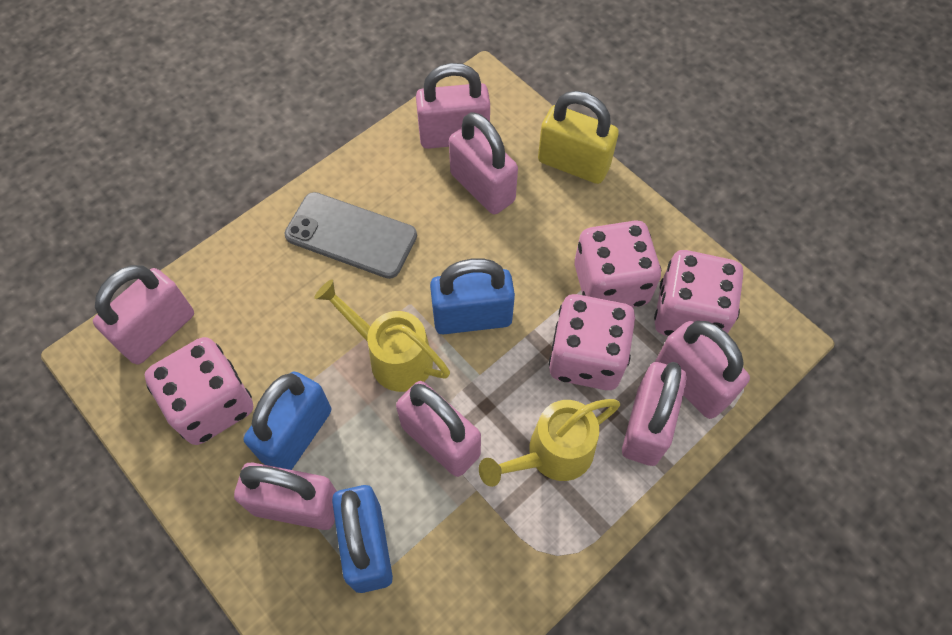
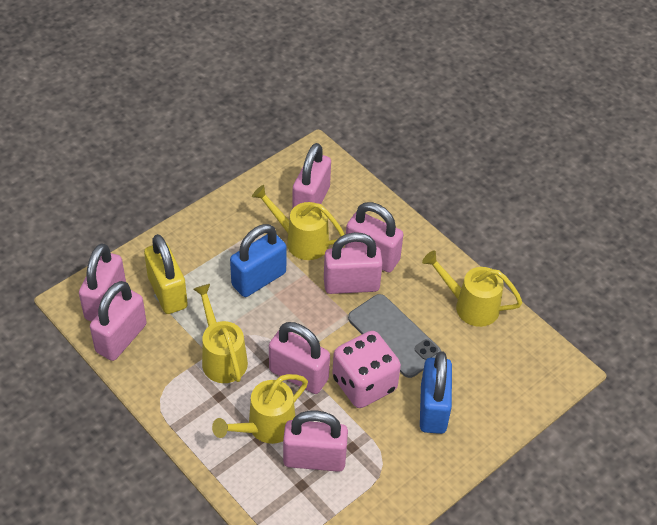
blue padlock: [244,371,331,470] [332,485,393,593] [430,258,515,335] = 3 -> [230,224,286,297] [420,351,452,434] = 2
pink dice: [144,337,253,445] [549,294,635,390] [575,220,661,308] [654,250,743,336] = 4 -> [332,331,401,408] = 1
yellow watering can: [314,279,450,392] [479,399,620,487] = 2 -> [193,284,248,383] [212,374,308,444] [252,185,345,260] [422,250,523,327] = 4

